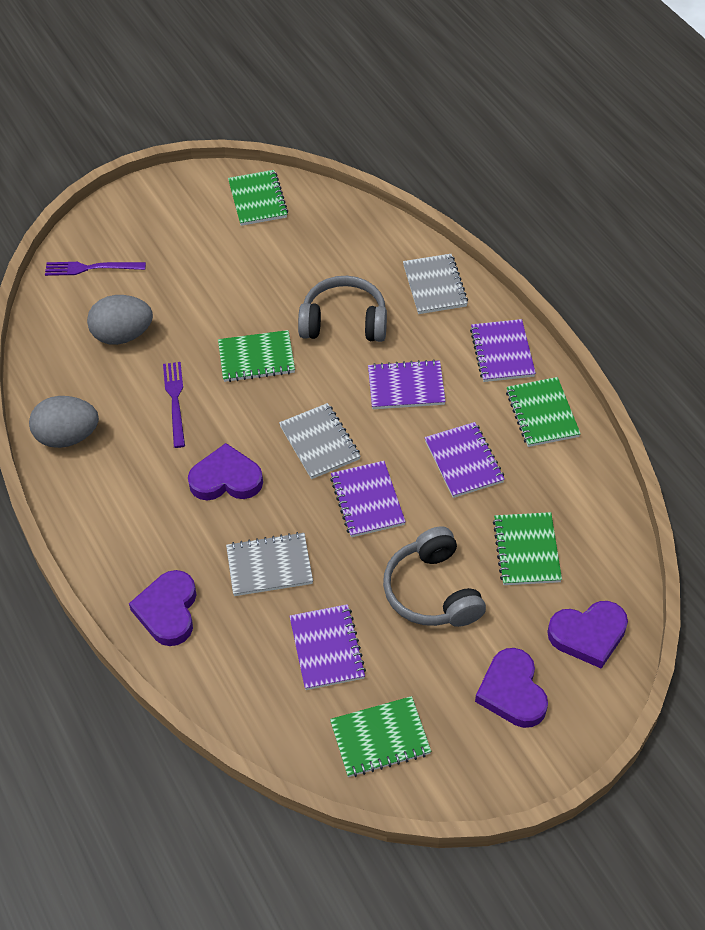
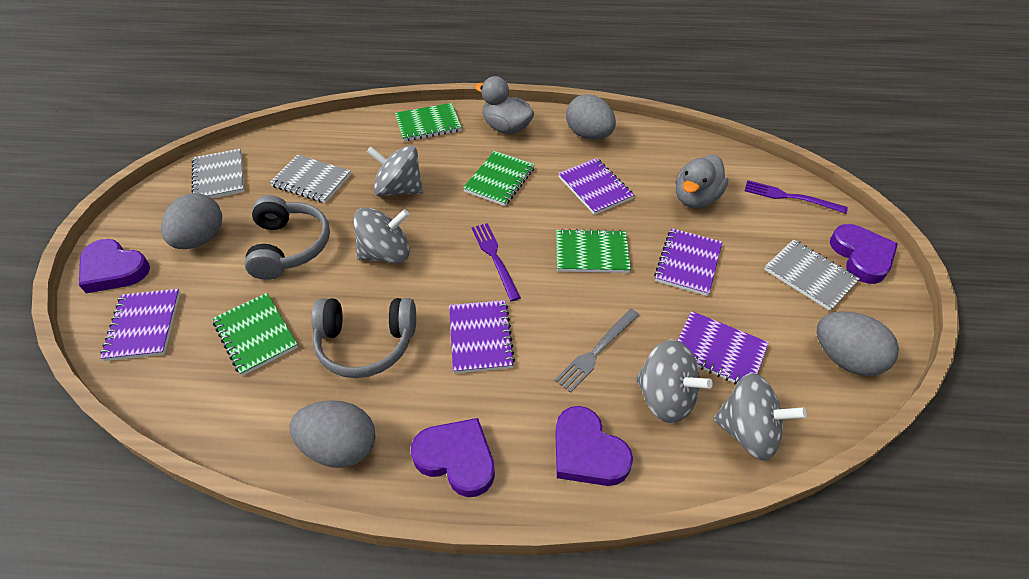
green notebook: [218,330,295,382] [228,170,288,226] [330,696,431,777] [493,512,562,585] [506,377,581,447] = 5 -> [212,293,298,376] [395,103,462,141] [463,151,535,206] [556,229,631,273] = 4
grey duck: none = 0 -> [475,76,534,134] [676,155,729,208] = 2
grey egg: [29,396,99,448] [87,295,153,345] = 2 -> [161,193,222,249] [289,400,375,468] [566,94,616,140] [817,312,899,376] = 4
grey fork: none = 0 -> [555,309,639,393] = 1
grey spinning top: none = 0 -> [353,207,410,264] [367,145,423,196] [635,340,713,423] [713,373,807,461] = 4

